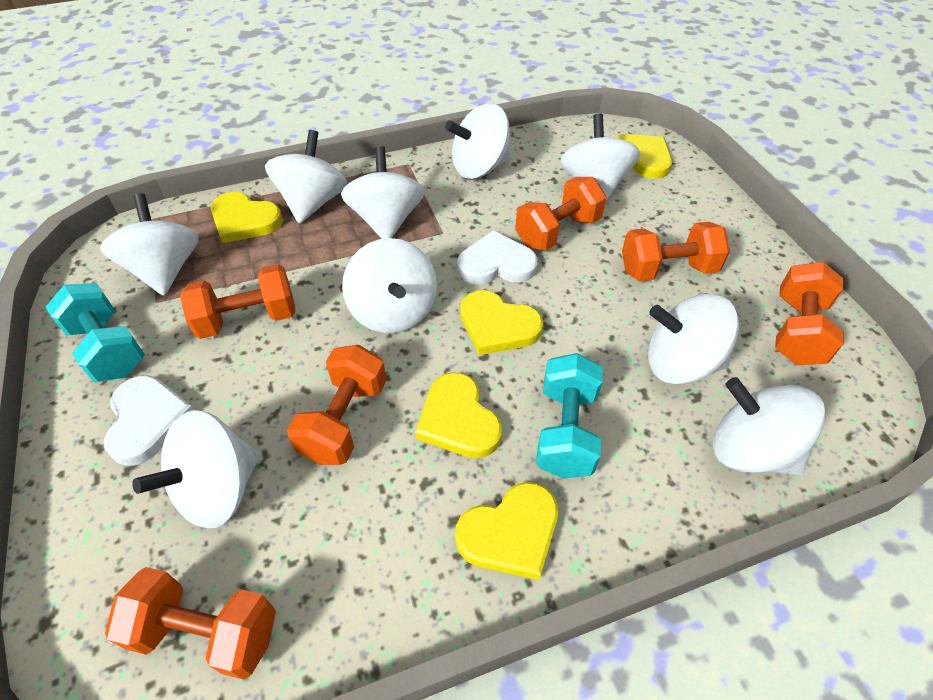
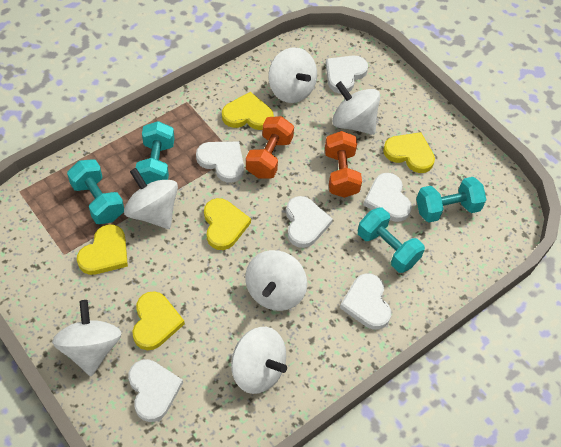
orange dumbbell: [105,567,276,680] [180,264,295,339] [287,345,387,465] [515,177,607,251] [622,222,730,281] [775,262,844,365] = 6 -> [246,116,294,179] [325,131,362,198] = 2
turquoise dumbbell: [46,283,145,382] [536,353,603,479] = 2 -> [67,159,124,224] [136,121,174,185] [358,207,425,273] [416,177,486,223] = 4
white heart: [104,376,194,466] [457,230,538,285] = 2 -> [128,359,183,422] [196,142,244,183] [286,196,333,248] [325,56,368,94] [340,273,391,330] [363,173,412,222] = 6
white spinning top: [100,194,199,296] [132,410,260,528] [265,130,347,224] [341,146,425,239] [342,238,437,333] [445,103,511,179] [560,113,640,201] [648,294,739,385] [713,377,826,475] = 9 -> [52,300,122,376] [124,168,178,229] [231,327,287,394] [245,250,307,311] [268,47,317,103] [332,81,380,135] = 6

